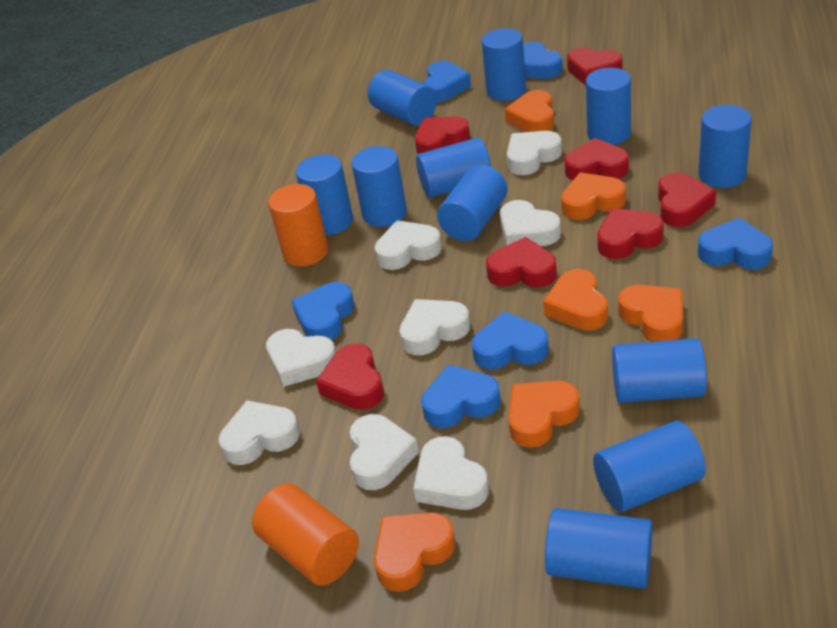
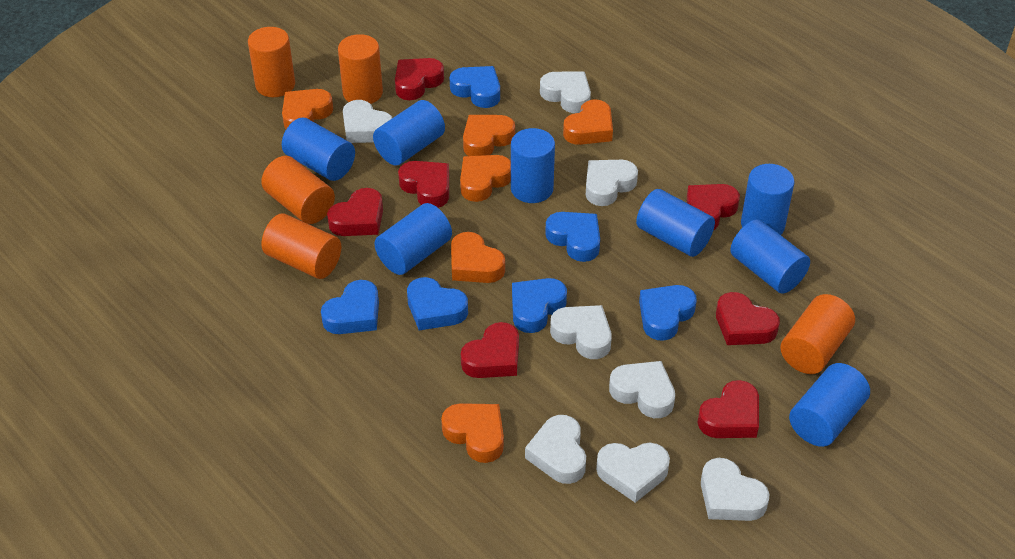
blue cylinder: [296,154,353,235] [352,146,407,227] [368,70,437,126] [416,138,491,198] [437,165,508,241] [481,28,526,101] [545,508,653,589] [586,68,631,145] [593,421,706,512] [612,338,707,403] [698,105,752,188] = 11 -> [282,117,355,181] [373,100,445,166] [374,203,452,275] [511,128,555,203] [636,189,715,257] [730,219,810,294] [741,164,794,235] [789,363,870,447] = 8
orange cylinder: [252,483,359,586] [268,184,328,267] = 2 -> [248,27,295,97] [261,156,335,224] [261,213,341,279] [338,34,383,104] [780,294,855,374] = 5

